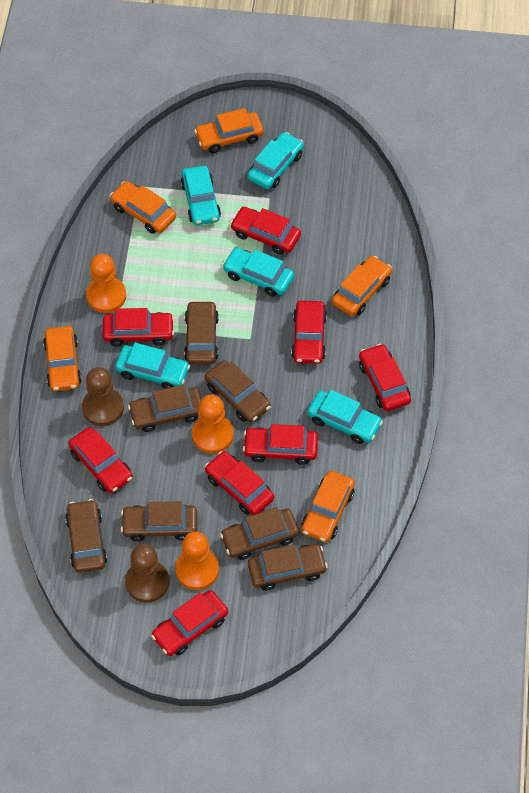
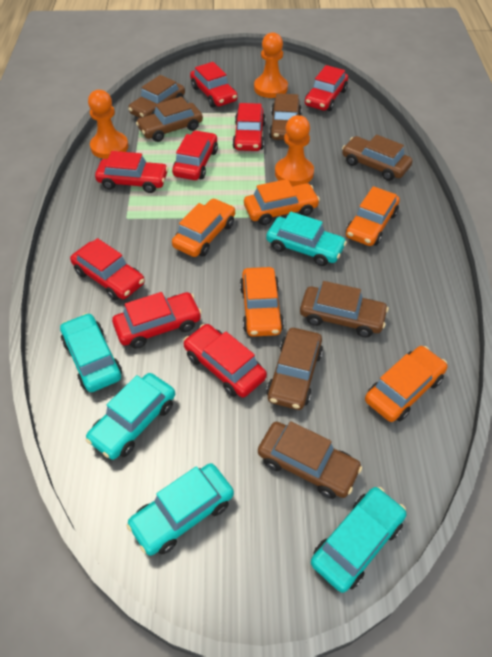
brown pawn: [82,367,124,426] [125,544,169,603] = 2 -> none = 0

